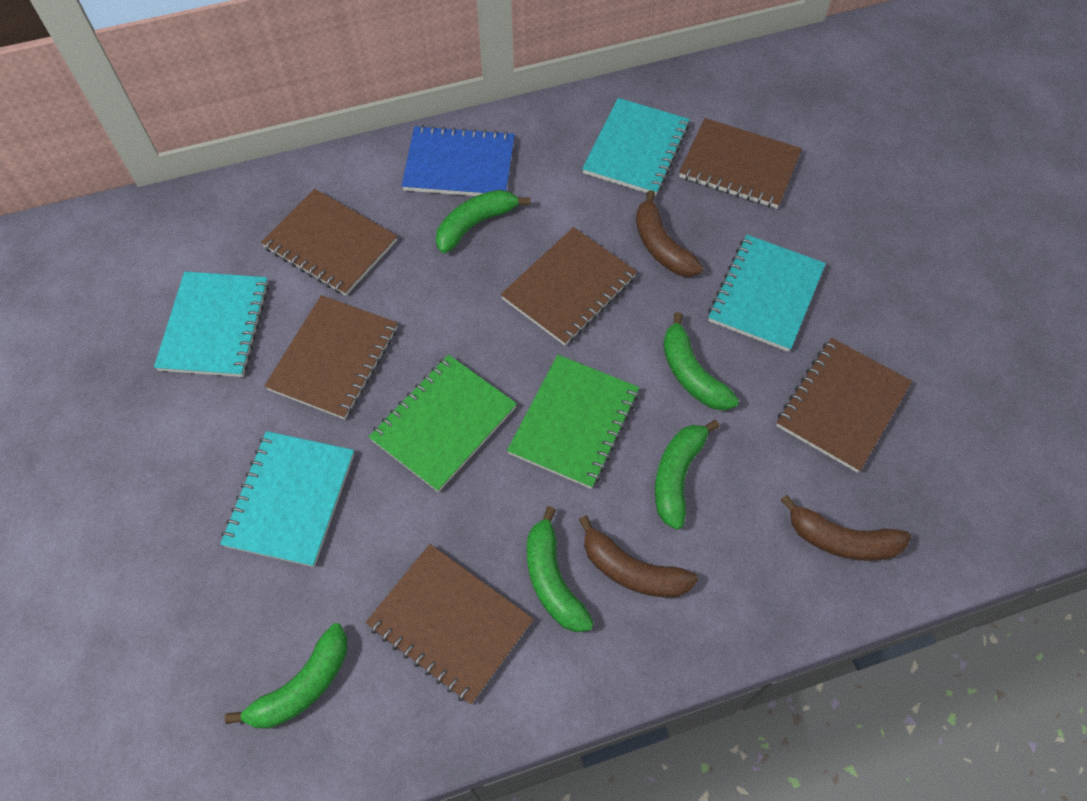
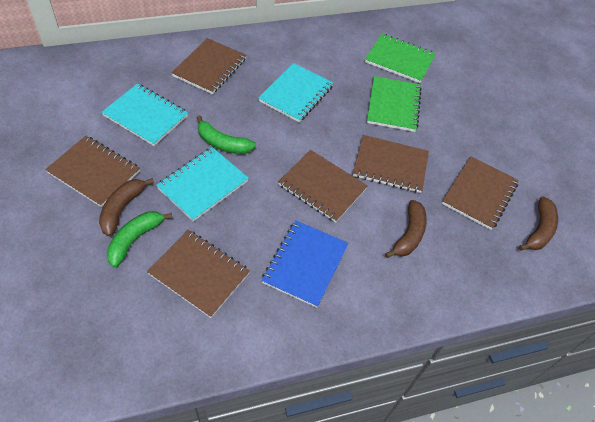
green banana: [225,623,347,729] [436,190,530,253] [527,506,594,632] [655,420,720,530] [663,312,739,411] = 5 -> [107,211,173,268] [197,115,256,154] = 2
turquoise notebook: [154,271,269,377] [220,431,354,567] [582,98,690,196] [708,235,826,352] = 4 -> [102,84,188,146] [156,147,249,222] [258,63,333,122] = 3

